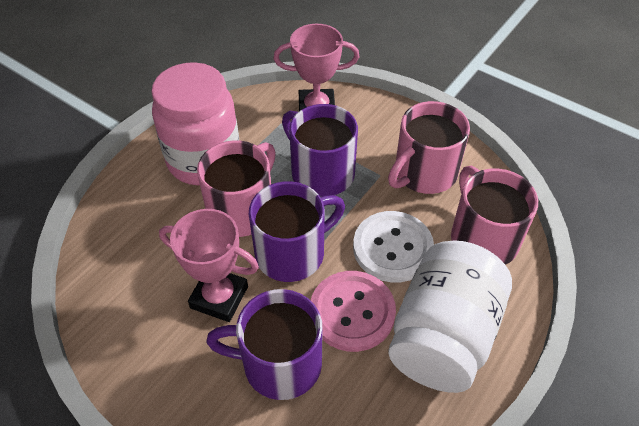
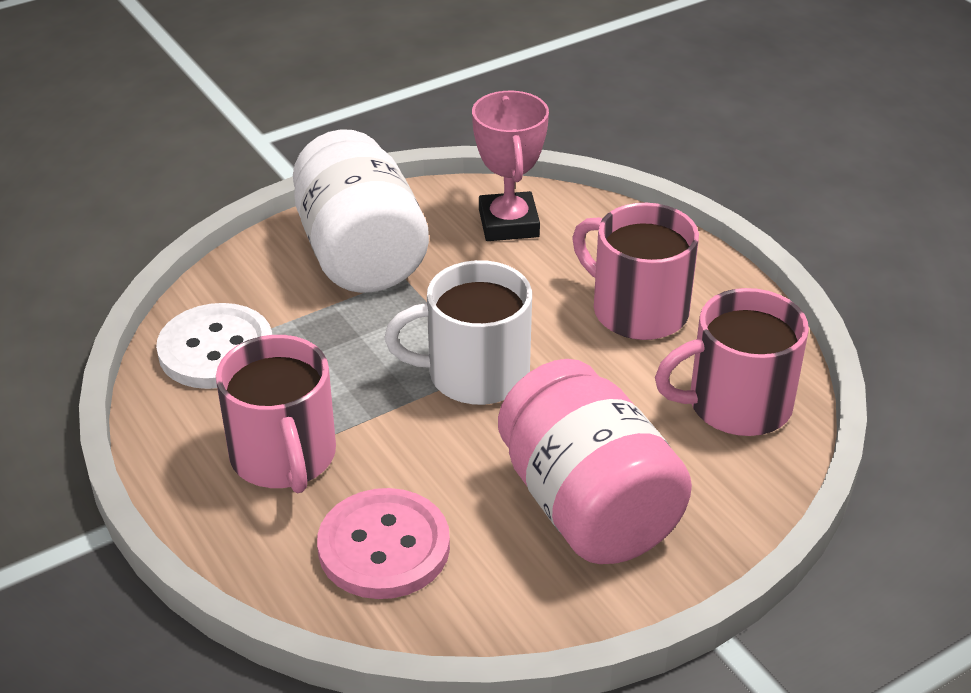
pink trophy: [159,209,259,322] [273,24,360,111] = 2 -> [472,91,549,241] = 1
purple mug: [206,289,322,400] [249,181,345,282] [282,104,358,197] = 3 -> none = 0
white mug: none = 0 -> [385,260,532,405] = 1

